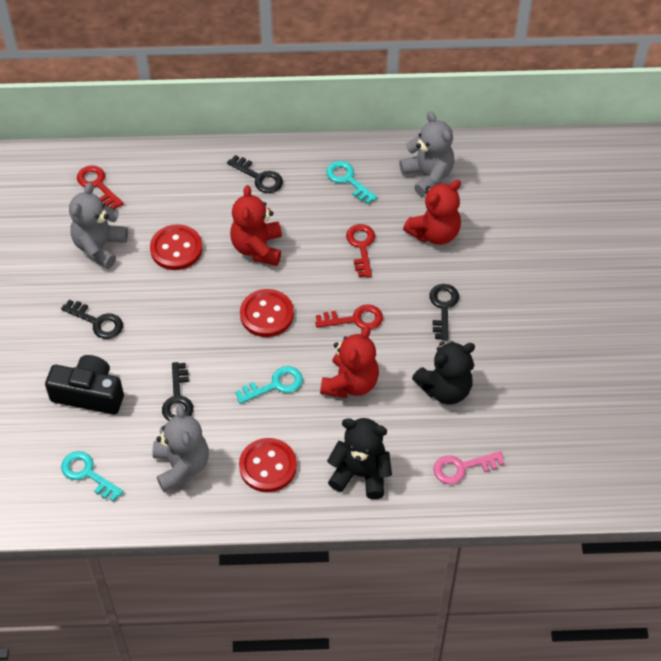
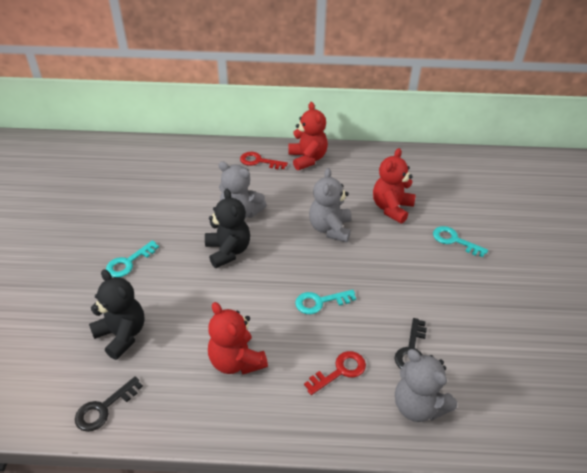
black camera: [45,355,124,415] = 1 -> none = 0
black key: [61,300,123,339] [162,362,193,421] [227,155,283,193] [429,284,459,341] = 4 -> [75,376,143,432] [395,318,427,369] = 2
pink key: [433,451,504,484] = 1 -> none = 0
red button: [150,224,203,270] [239,438,297,492] [240,289,294,337] = 3 -> none = 0
red key: [77,165,124,209] [315,304,383,330] [346,224,375,277] = 3 -> [240,152,288,169] [304,351,366,395] = 2

